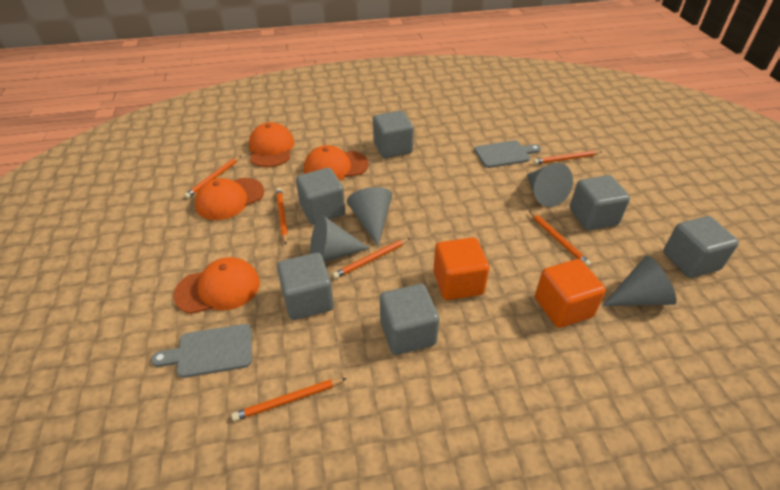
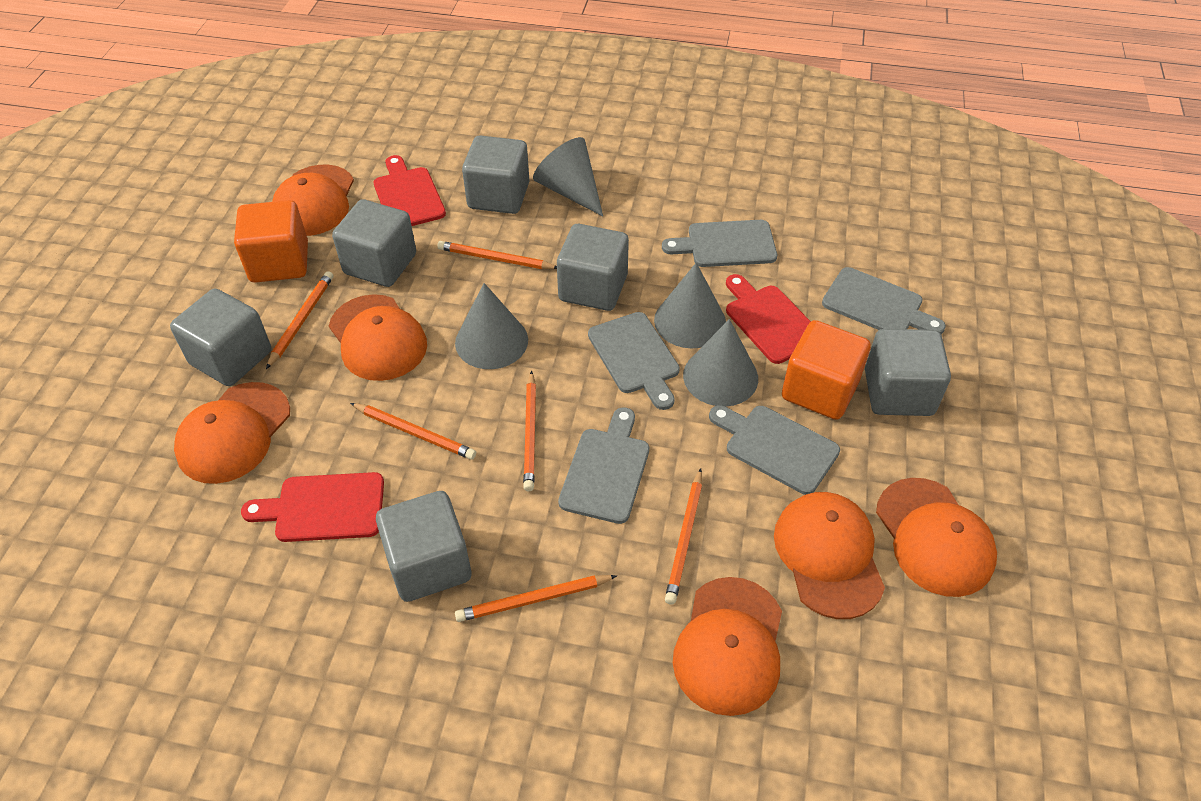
grey cutting board: [151,324,252,378] [474,140,541,168] = 2 -> [558,407,649,524] [588,312,680,410] [662,220,777,267] [709,405,840,495] [822,267,946,334] = 5
orange cap: [173,257,260,314] [195,178,264,220] [249,122,294,167] [304,145,369,181] = 4 -> [174,382,290,484] [272,165,354,236] [329,294,427,381] [673,577,782,716] [774,492,885,619] [876,478,997,597] = 6
red cutting board: none = 0 -> [241,472,384,542] [374,155,446,226] [726,274,811,364] = 3

